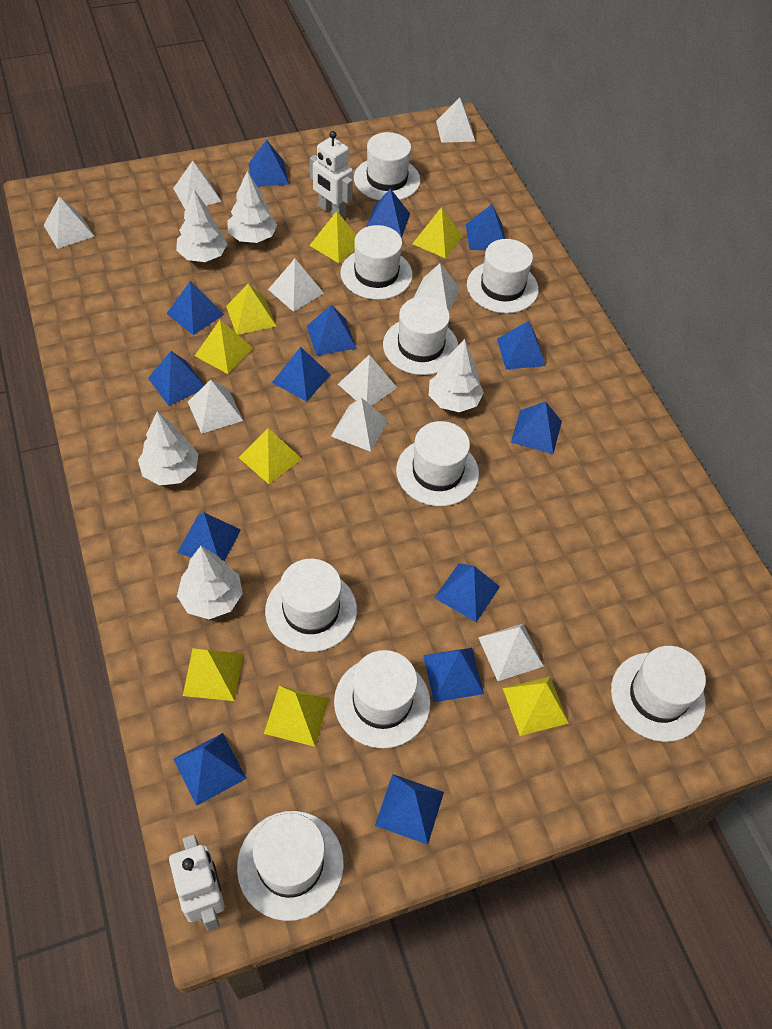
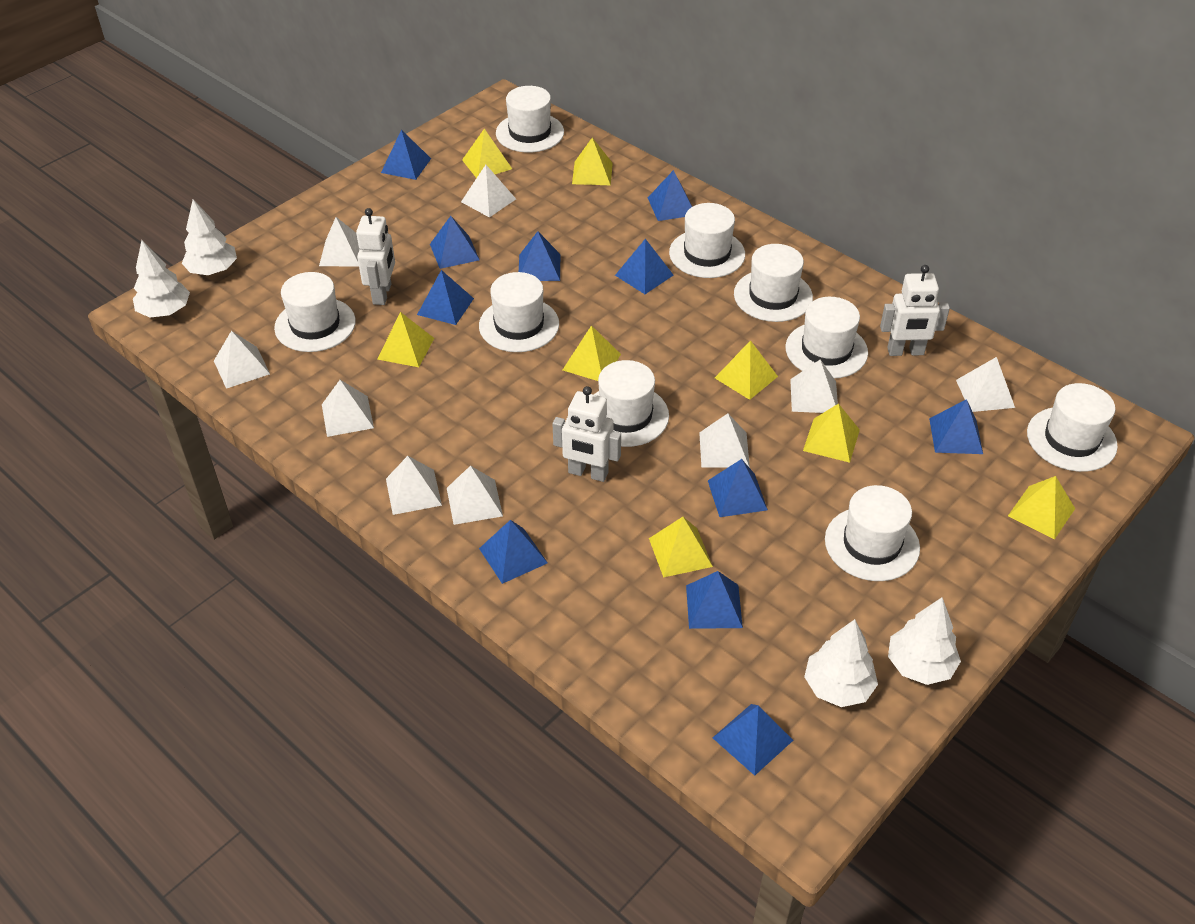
blue pyramid: [148,351,205,406] [166,281,224,335] [174,733,247,806] [177,513,241,561] [248,140,289,187] [272,347,331,401] [307,305,357,356] [367,188,410,238] [375,774,444,845] [423,648,484,702] [434,563,500,622] [466,204,505,250] [497,321,546,369] [511,401,562,454] = 14 -> [381,130,431,180] [417,270,474,325] [430,216,480,269] [479,520,548,584] [519,231,560,281] [615,239,674,294] [648,170,692,221] [686,571,743,629] [708,459,768,517] [713,704,793,776] [929,399,983,454] = 11
white robot: [169,834,225,931] [310,131,353,218] = 2 -> [356,208,395,305] [553,386,621,482] [880,265,950,356] = 3
white tree: [138,411,198,486] [176,190,227,262] [177,546,243,619] [227,170,277,243] [429,339,484,412] = 5 -> [133,240,190,318] [182,199,237,275] [804,619,878,707] [888,597,961,685] = 4

